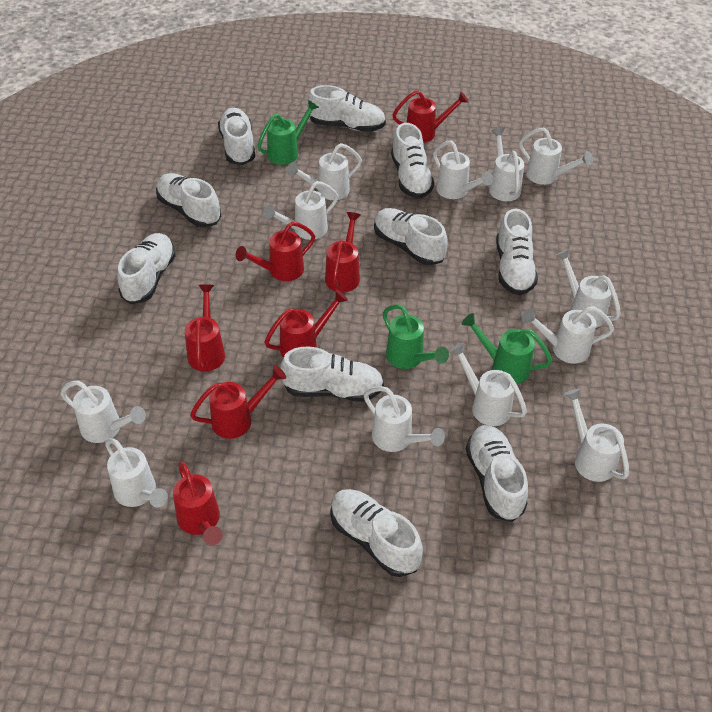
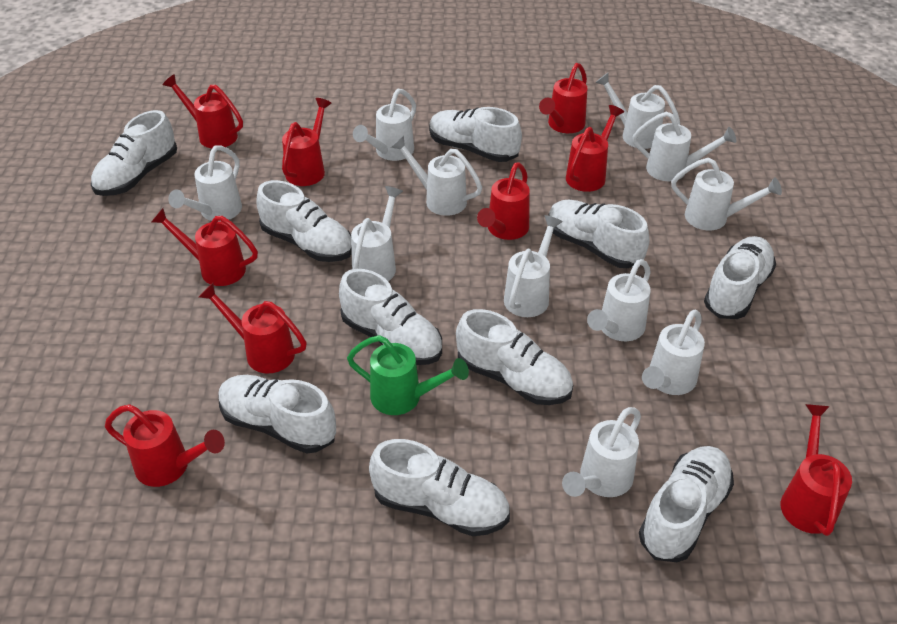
green watering can: [257,100,319,165] [383,304,449,369] [462,313,552,384] = 3 -> [347,335,469,415] = 1
red watering can: [173,462,223,545] [185,284,225,372] [190,366,286,439] [236,222,315,281] [264,290,348,358] [325,212,361,292] [392,90,468,143] = 7 -> [105,404,225,487] [151,208,258,286] [163,74,243,148] [199,283,307,374] [282,98,332,186] [477,162,530,240] [539,63,587,133] [566,105,624,192] [781,404,852,536] = 9
white watering can: [61,380,146,443] [105,438,168,508] [264,181,338,240] [287,143,362,200] [364,386,445,452] [433,141,493,199] [449,343,527,426] [489,128,524,201] [519,128,593,185] [522,306,614,364] [555,249,621,328] [564,389,629,482] = 12 -> [168,145,242,221] [351,186,403,281] [353,89,416,161] [391,136,482,216] [504,215,563,317] [562,407,641,497] [587,259,651,341] [595,72,680,149] [632,111,736,181] [642,310,705,395] [671,158,782,230] = 11

